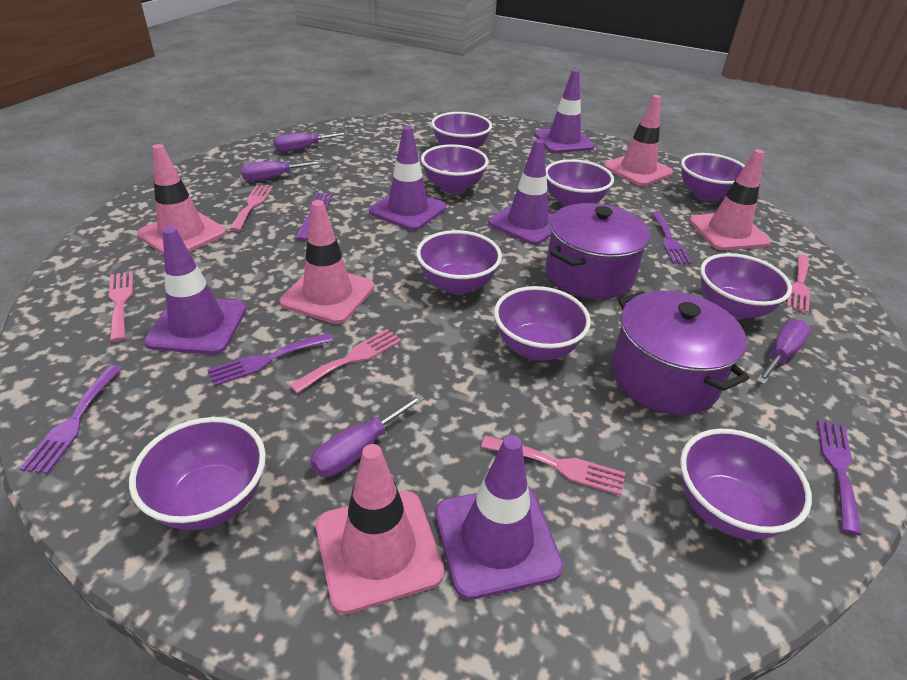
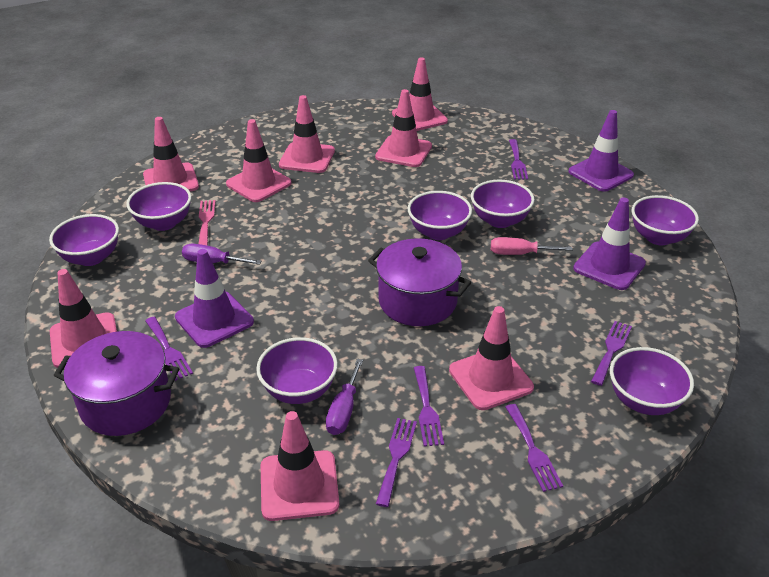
pink fork: [109,271,133,342] [230,185,273,231] [289,329,402,393] [481,436,625,496] [786,255,810,313] = 5 -> [198,200,216,246] = 1
pink screwdriver: none = 0 -> [491,237,572,255] = 1
pink traffic cone: [137,144,226,255] [280,200,374,324] [316,444,444,614] [604,95,673,186] [689,149,770,250] = 5 -> [50,269,117,368] [143,117,199,191] [226,119,292,202] [261,411,339,521] [279,95,335,173] [375,89,432,167] [392,57,448,131] [449,306,534,410] = 8
purple bowl: [129,417,266,530] [416,230,502,295] [421,144,488,194] [431,112,492,149] [494,286,591,360] [546,159,614,207] [680,429,812,540] [681,153,745,201] [700,253,792,320] = 9 -> [49,214,119,266] [126,182,192,231] [256,337,338,404] [408,191,472,240] [471,180,535,228] [610,347,694,415] [631,195,699,245] = 7
purple fork: [19,365,122,474] [207,333,334,387] [295,193,333,241] [651,212,692,264] [817,419,862,535] = 5 -> [145,317,193,381] [376,418,417,507] [414,366,444,447] [505,404,563,492] [509,139,528,180] [591,321,632,386] = 6
purple screwdriver: [241,160,323,181] [274,132,348,152] [311,394,425,477] [756,320,811,385] = 4 -> [182,244,262,265] [326,359,363,435] = 2
purple traffic cone: [144,227,246,355] [369,126,446,230] [435,435,563,600] [489,139,555,245] [535,69,595,153] = 5 -> [175,249,254,348] [569,110,634,192] [573,197,646,290] = 3

